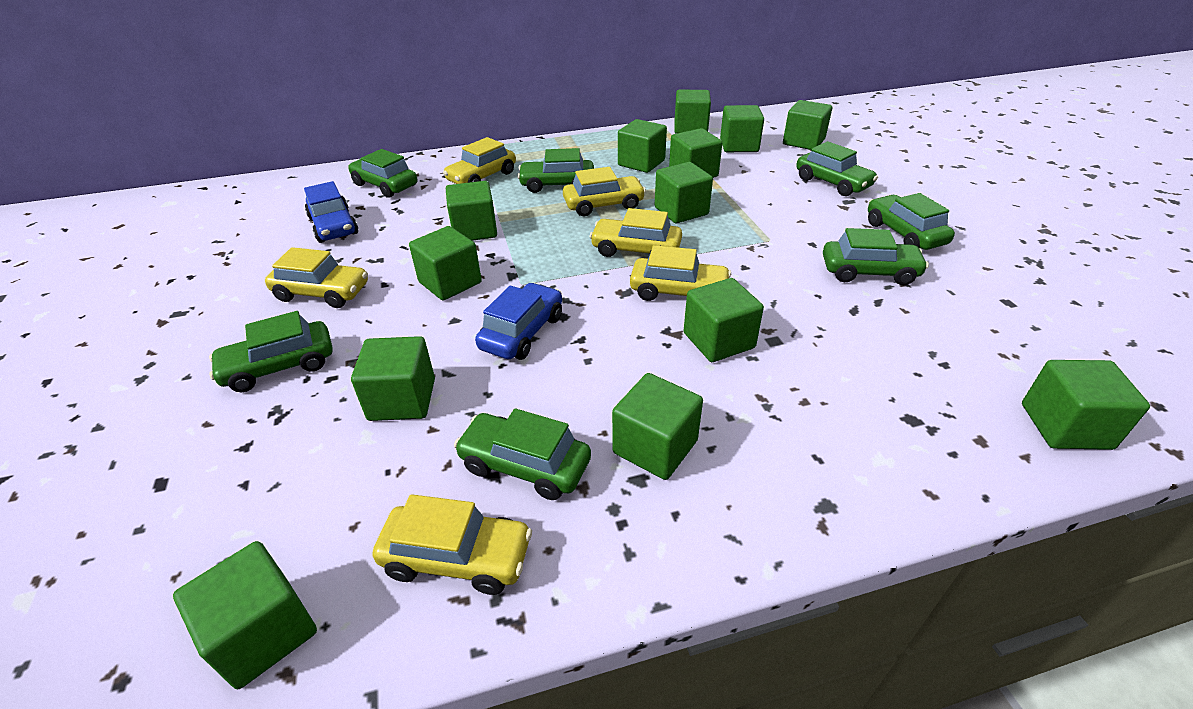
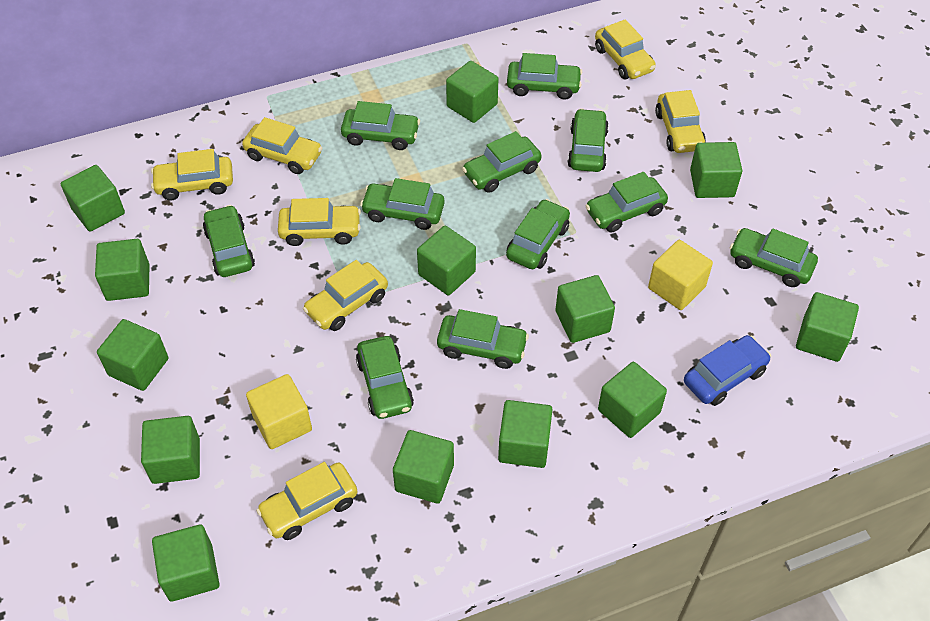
blue car: [304,181,358,243] [475,283,562,360] = 2 -> [684,335,771,406] = 1
green car: [209,311,333,392] [348,149,417,198] [454,409,591,500] [518,148,594,193] [796,141,878,196] [823,228,929,285] [868,193,955,250] = 7 -> [203,205,255,277] [341,101,420,150] [356,336,414,419] [360,178,445,230] [437,309,529,369] [462,131,542,193] [506,199,570,269] [507,53,582,100] [567,108,609,172] [586,172,668,233] [730,228,818,287] = 11
yellow car: [265,247,368,308] [373,494,532,595] [443,137,516,184] [563,167,646,216] [590,208,682,257] [630,245,731,301] = 6 -> [151,149,233,200] [242,117,322,174] [256,462,358,540] [278,198,361,246] [303,260,388,331] [595,19,656,80] [655,90,706,153] = 7
yellow cube: none = 0 -> [246,374,312,449] [648,240,713,310] = 2

